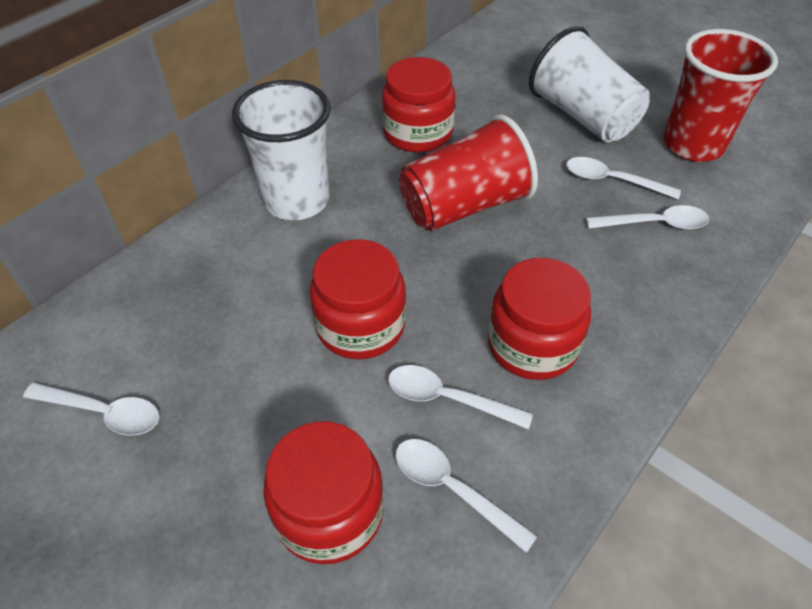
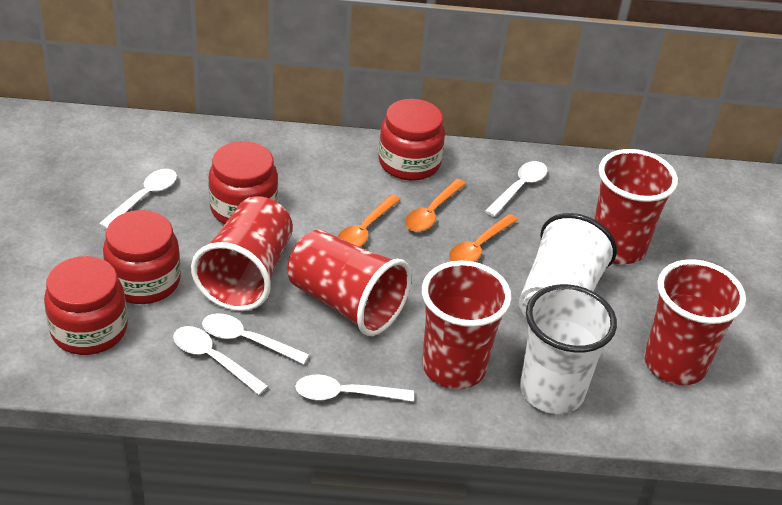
orange spoon: none = 0 -> [337,194,401,247] [405,179,466,232] [449,214,518,262] = 3
red cup: [399,114,538,231] [663,29,778,162] = 2 -> [191,196,293,311] [288,229,411,336] [422,261,512,389] [594,149,678,264] [644,259,746,385] = 5

